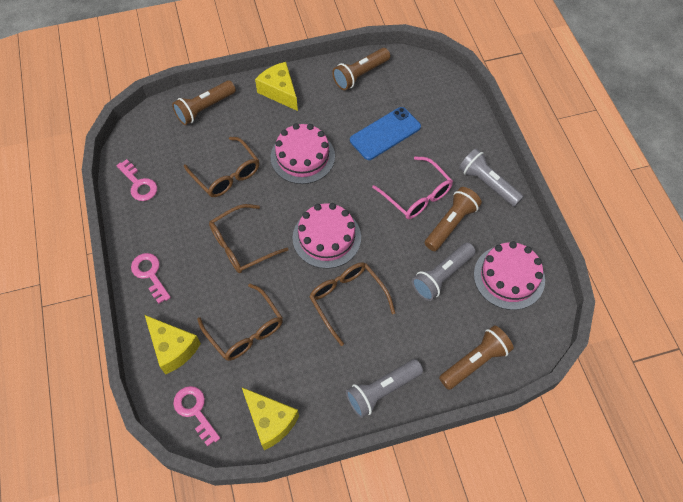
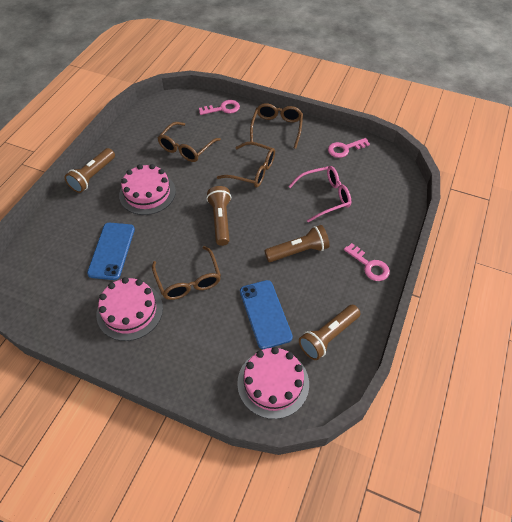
blue phone: [350,107,421,160] = 1 -> [87,223,135,280] [240,280,293,349] = 2
grey flashlight: [346,359,423,418] [412,243,476,301] [459,148,524,207] = 3 -> none = 0
yellow cheese: [145,315,201,375] [242,388,299,450] [255,62,298,111] = 3 -> none = 0

